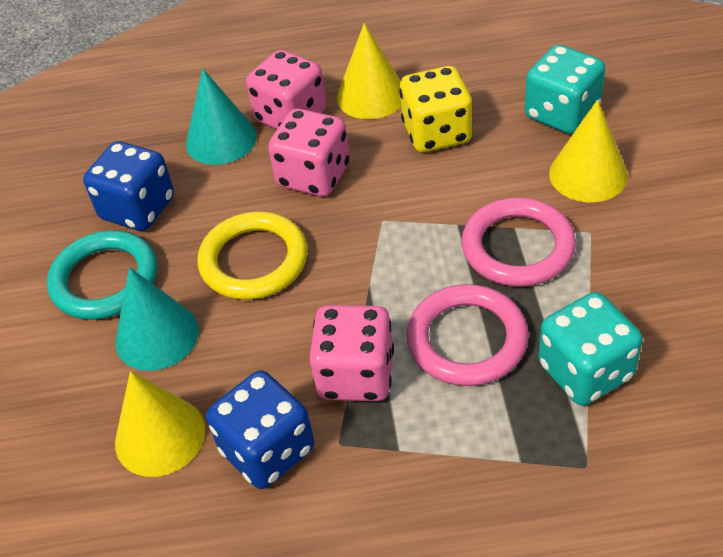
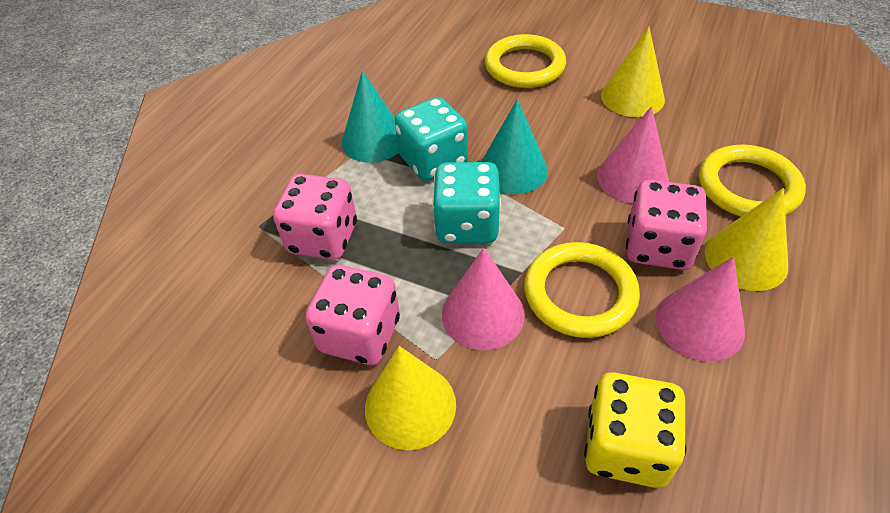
blue dice: [83,141,174,231] [206,370,314,489] = 2 -> none = 0
pink cone: none = 0 -> [442,248,525,350] [597,106,669,203] [656,257,745,362] = 3
pink ring: [406,284,529,386] [461,197,576,287] = 2 -> none = 0
turquoise ring: [47,230,157,320] = 1 -> none = 0
yellow ring: [198,212,308,300] = 1 -> [485,34,566,88] [524,242,640,338] [699,144,806,217] = 3

